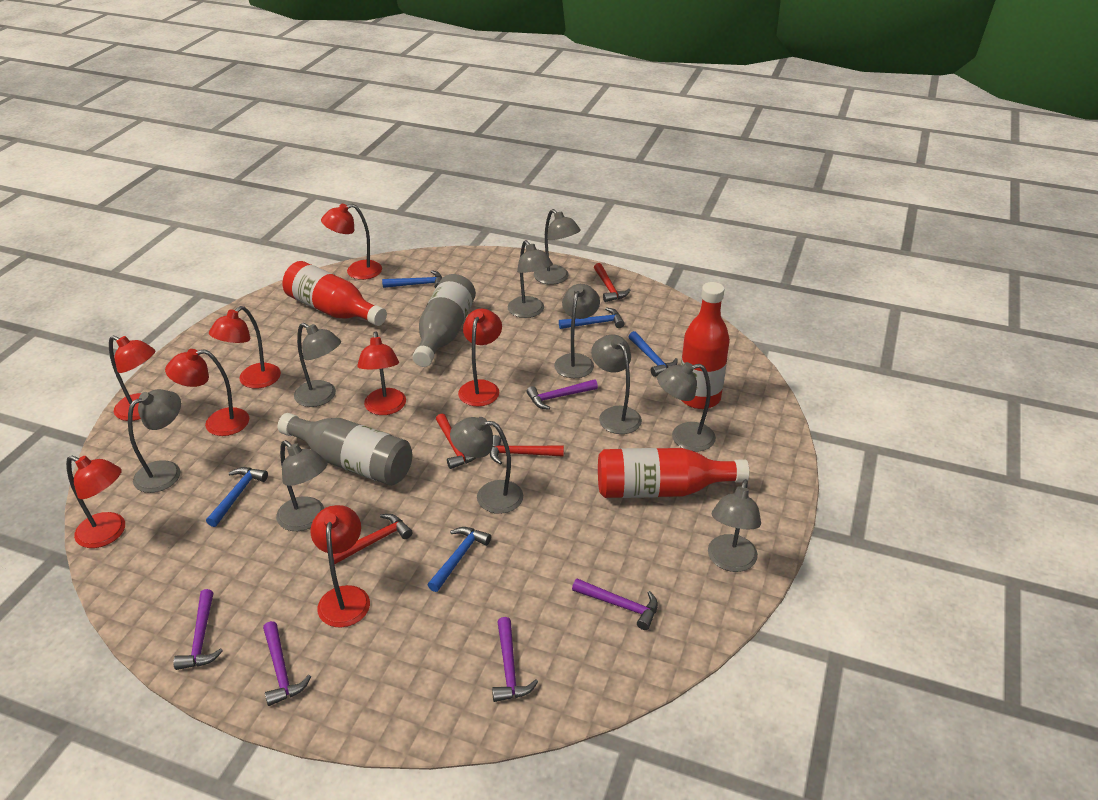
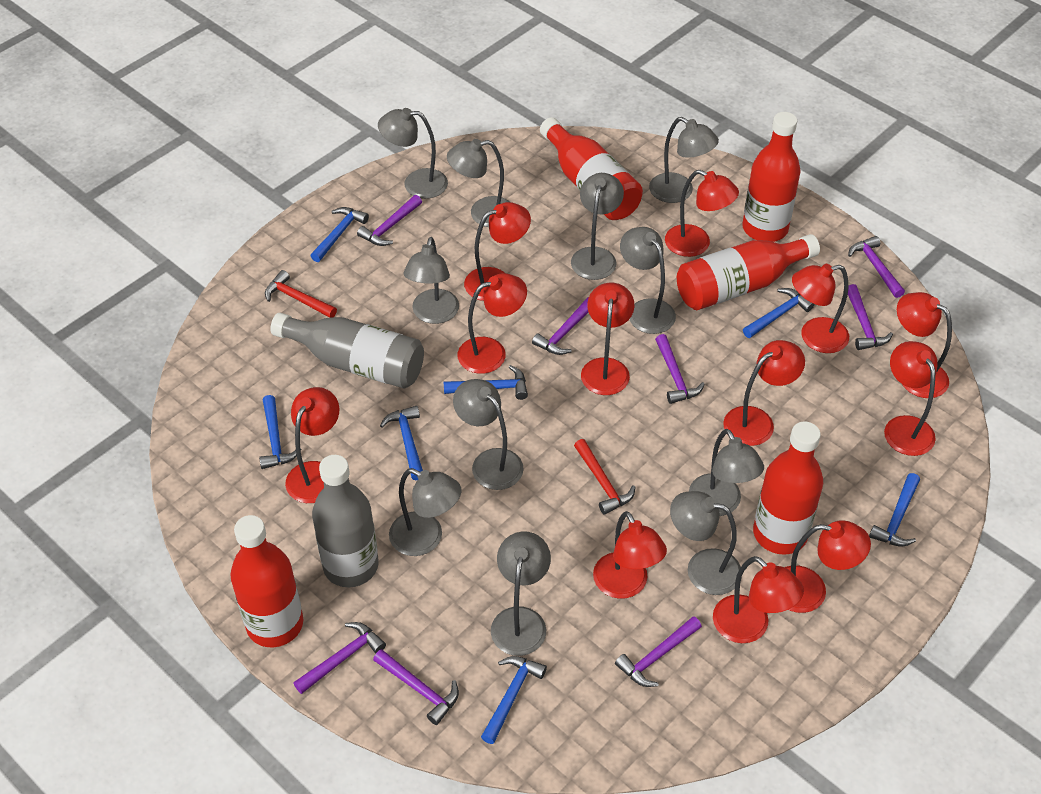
blue hammer: [206,467,268,527] [382,270,442,289] [428,527,491,592] [559,307,625,329] [629,331,678,377] = 5 -> [259,395,301,469] [311,207,369,262] [380,406,423,480] [444,365,528,400] [481,656,547,744] [743,288,814,338] [869,473,920,547] = 7
grey lamp: [128,389,181,493] [276,440,327,531] [294,323,341,407] [450,417,523,514] [508,240,553,318] [534,209,581,285] [554,284,600,378] [591,335,642,434] [657,362,716,451] [708,479,761,572] = 10 -> [378,108,448,199] [389,468,461,556] [403,237,459,324] [447,139,510,227] [453,379,524,490] [491,531,551,656] [571,173,624,280] [620,227,676,334] [649,117,719,203] [670,491,742,595] [689,429,764,516] = 11
purple hammer: [173,589,223,670] [263,621,311,706] [492,617,538,702] [526,379,598,410] [572,579,658,630] = 5 -> [294,622,386,694] [357,195,422,246] [373,649,459,725] [532,297,589,355] [615,616,702,687] [655,334,705,404] [848,236,905,298] [848,284,893,350] = 8
red bottle: [283,261,387,326] [598,448,749,498] [681,282,730,409] = 3 -> [230,515,303,647] [540,117,643,220] [677,234,820,310] [742,112,801,242] [753,421,823,555] = 5
red hammer: [333,514,412,565] [436,414,476,469] [490,435,564,465] [594,263,630,302] = 4 -> [265,270,337,318] [574,439,635,515] = 2
red lamp: [66,455,125,548] [109,335,156,421] [165,349,249,436] [209,306,281,389] [310,505,370,627] [321,204,382,280] [357,331,406,415] [458,309,502,407] = 8 -> [285,387,339,503] [458,273,527,374] [464,202,531,301] [581,283,634,395] [593,511,667,599] [665,170,739,257] [713,556,804,643] [723,340,805,446] [785,520,871,613] [792,264,849,353] [884,341,938,456] [897,292,952,398] = 12

